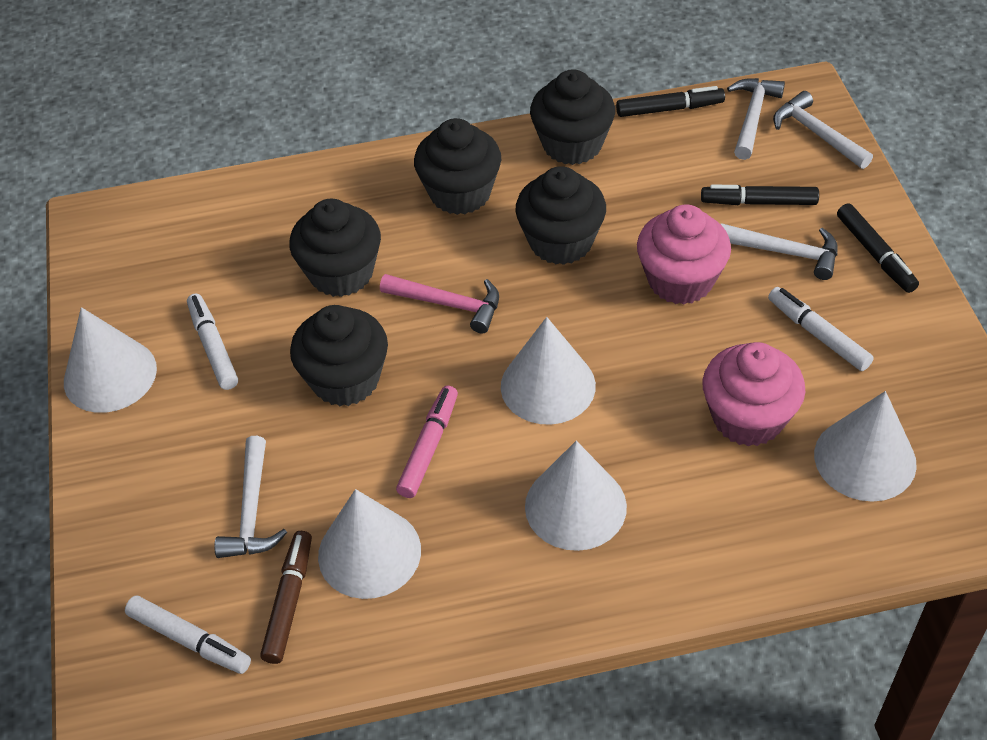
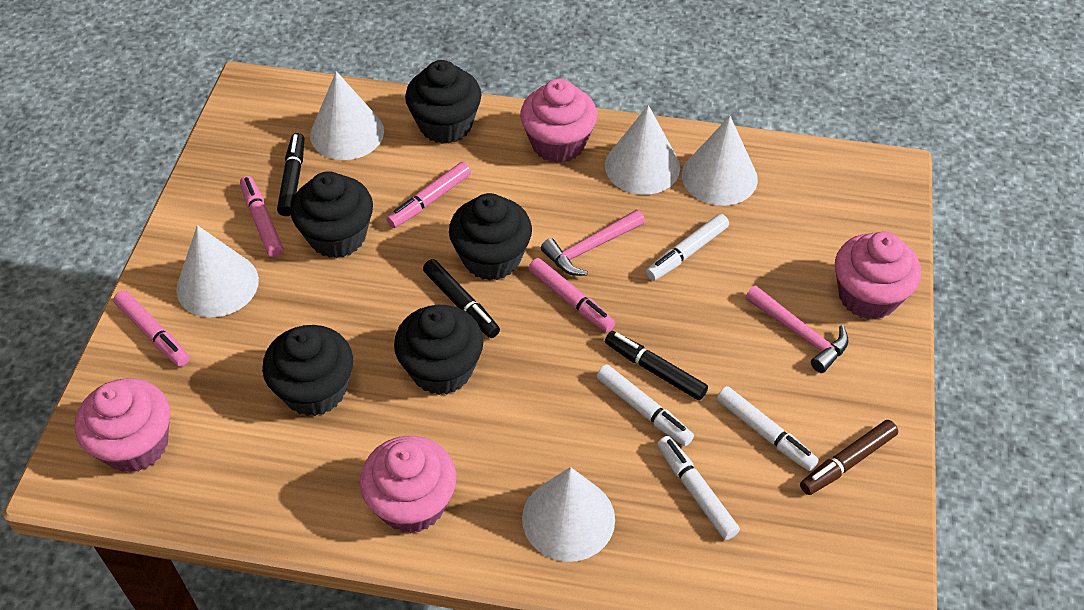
pink cupcake: [637,205,731,305] [702,342,805,447] = 2 -> [75,378,170,473] [360,436,456,533] [520,79,597,163] [835,232,921,320] = 4
pink hammer: [380,274,499,334] = 1 -> [541,209,645,276] [745,286,849,373] = 2
pink marker: [396,385,458,498] = 1 -> [114,291,190,367] [240,176,283,257] [387,162,471,228] [528,258,615,332] = 4
white hammer: [214,436,287,558] [721,223,838,280] [727,78,785,160] [773,91,873,169] = 4 -> none = 0
white marker: [125,596,251,674] [187,293,238,390] [768,287,874,371] = 3 -> [597,364,694,446] [646,214,729,281] [657,436,740,540] [717,386,819,471] = 4

